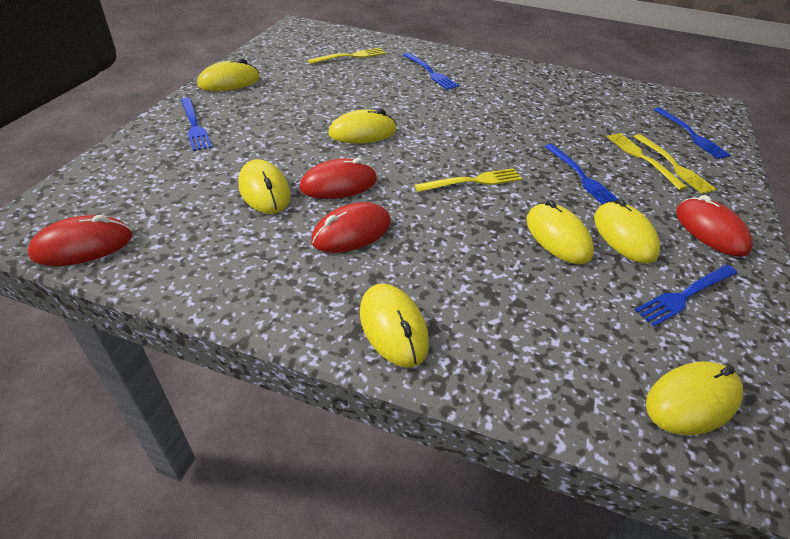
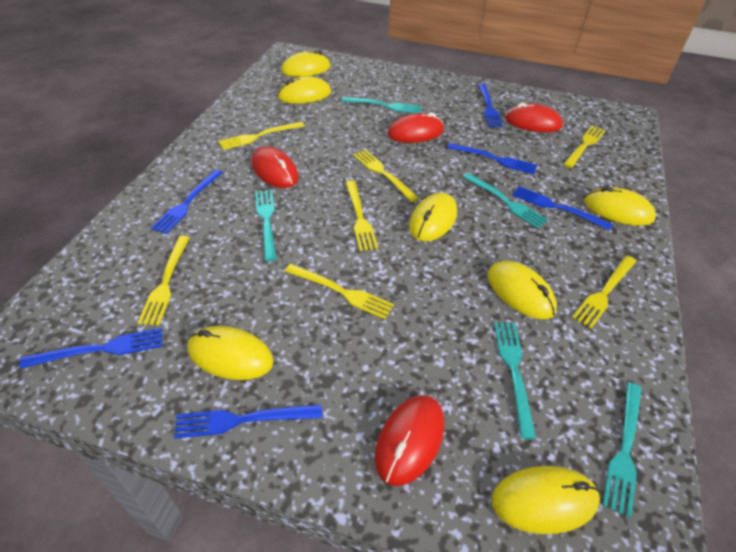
blue fork: [181,98,212,151] [403,53,459,90] [544,144,618,205] [635,265,737,327] [654,108,731,159] = 5 -> [19,328,163,369] [151,170,223,234] [174,404,322,439] [447,143,537,174] [478,83,503,127] [512,186,613,231] = 6
turquoise fork: none = 0 -> [255,190,276,261] [342,97,422,113] [463,173,548,229] [494,322,536,439] [603,382,642,518] = 5
yellow fork: [308,48,386,64] [414,168,522,192] [607,133,688,190] [633,134,717,194] = 4 -> [138,236,190,326] [218,121,305,150] [285,264,394,319] [345,181,378,251] [353,150,419,202] [563,126,606,168] [572,256,636,329] = 7

